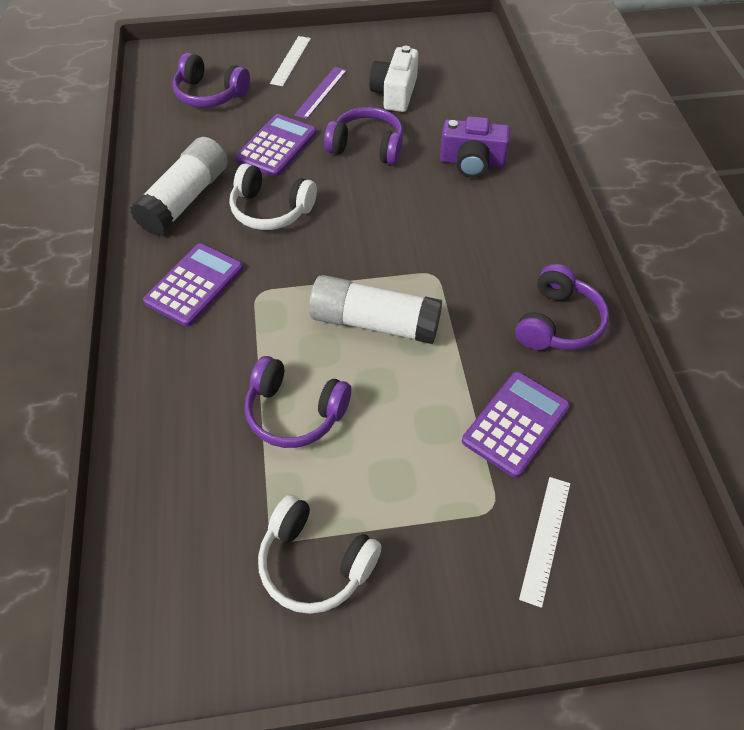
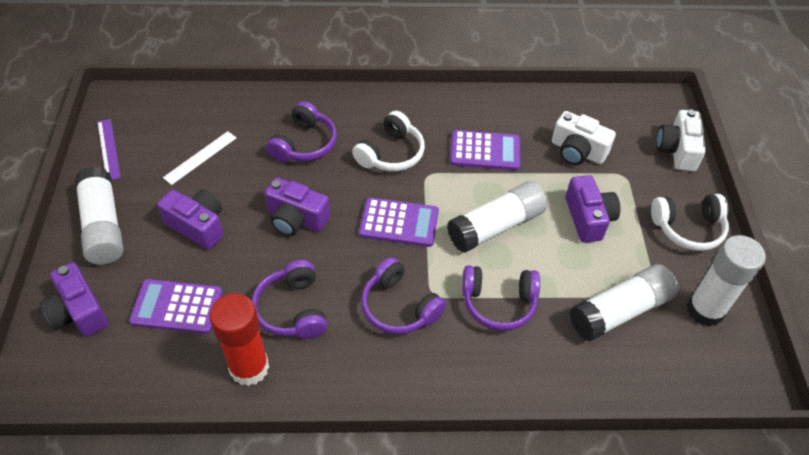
purple camera: [440,116,511,178] = 1 -> [40,262,109,337] [157,190,223,249] [265,177,330,236] [565,175,620,243] = 4
red glue stick: none = 0 -> [209,293,269,386] = 1
white camera: [369,46,418,112] = 1 -> [552,111,616,165] [656,109,706,171] = 2
white glue stick: [130,137,228,236] [309,275,442,344] = 2 -> [74,166,124,265] [447,181,547,253] [569,264,678,342] [687,235,766,327] = 4
white ruler: [270,36,311,86] [519,477,570,608] = 2 -> [163,131,237,185] = 1

